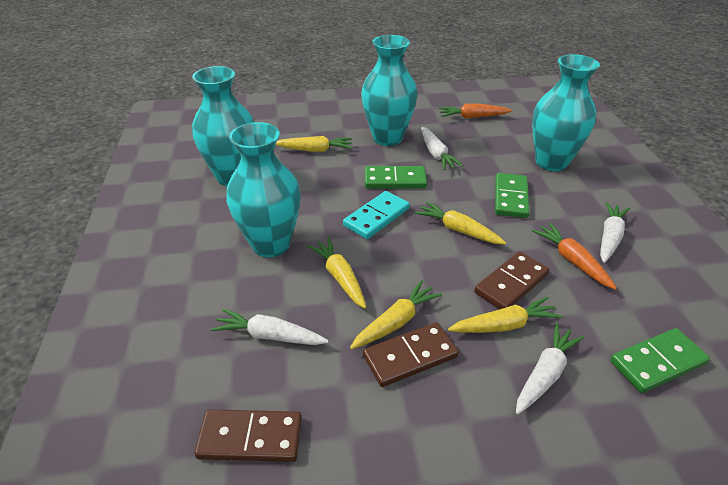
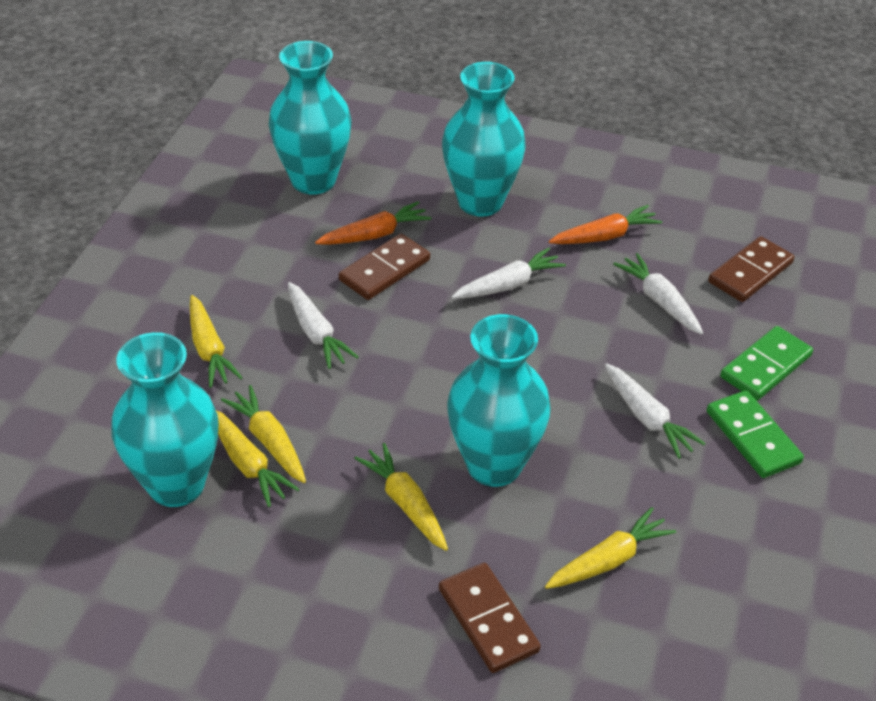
green domino: [365,166,427,189] [495,173,530,218] [610,328,710,393] = 3 -> [707,390,804,478] [720,326,813,401] = 2
turquoise domino: [343,191,410,239] = 1 -> none = 0

